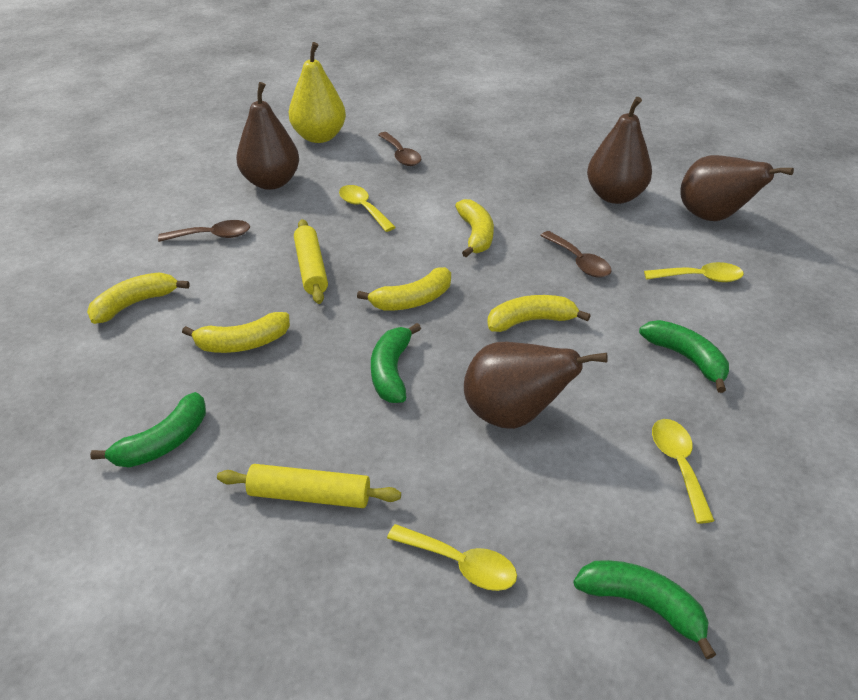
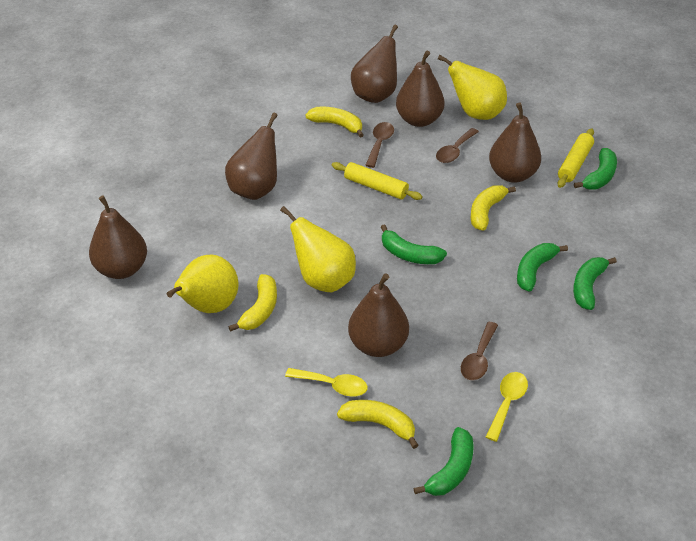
brown pear: [236,82,299,190] [464,342,608,429] [587,97,652,204] [680,155,794,221] = 4 -> [89,195,147,279] [225,112,278,200] [348,273,409,357] [351,25,398,103] [396,51,445,127] [489,102,541,183] = 6
green banana: [90,392,206,468] [371,323,421,403] [573,560,716,659] [639,320,729,393] = 4 -> [381,224,447,264] [414,427,474,496] [517,243,568,292] [573,257,617,310] [574,148,617,189] = 5
yellow banana: [87,273,189,324] [182,312,290,353] [357,267,451,310] [455,199,494,257] [487,295,591,332] = 5 -> [228,274,277,332] [305,107,364,138] [337,400,419,449] [471,185,516,231] = 4
yellow pear: [289,42,346,143] = 1 -> [167,254,238,313] [280,206,356,292] [438,55,507,120] = 3
yellow spoon: [339,185,396,232] [387,524,517,591] [644,262,744,282] [652,419,715,523] = 4 -> [285,368,368,397] [486,372,528,442] = 2

